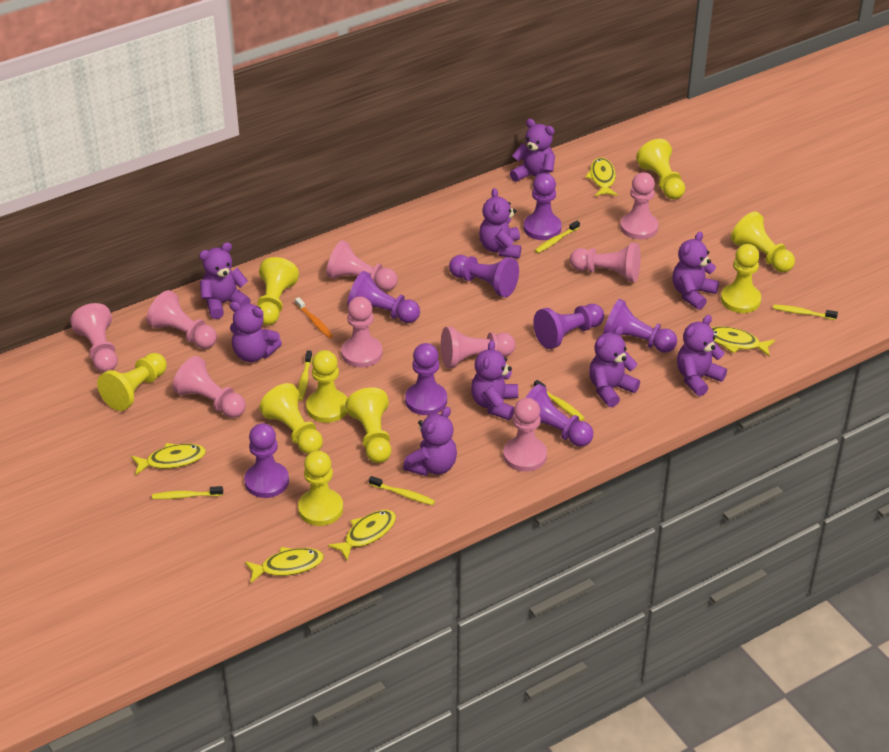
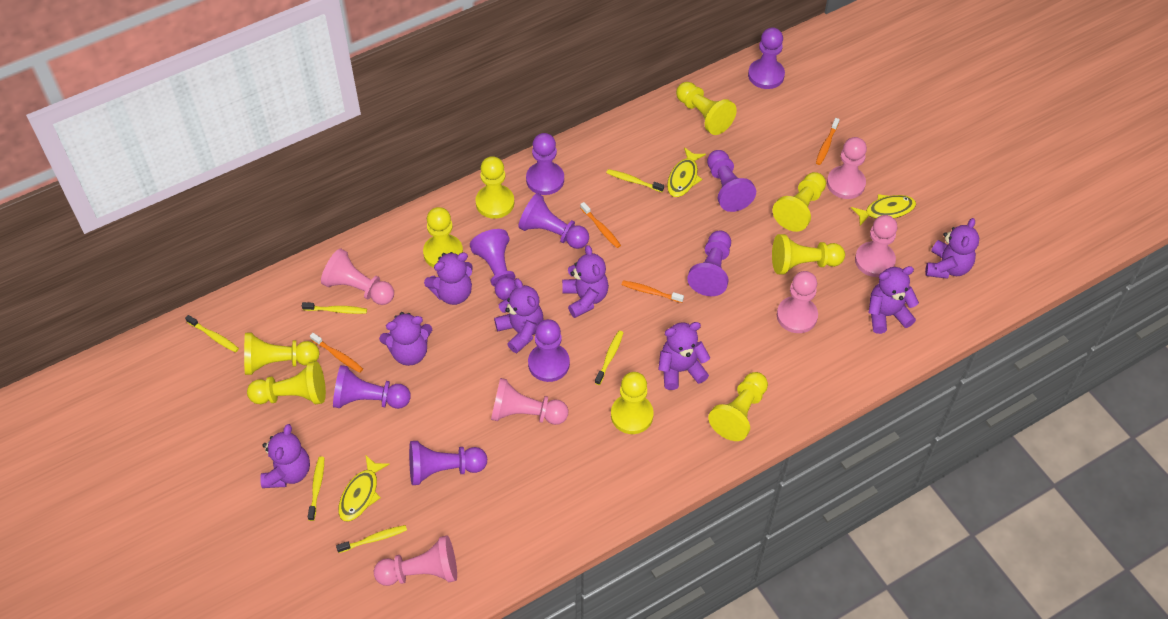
orange toothbrush: [295,297,333,338] = 1 -> [310,333,363,373] [580,202,621,248] [622,280,684,303] [816,118,840,165] = 4
pink pawn: [70,303,118,373] [147,290,217,349] [173,356,246,418] [326,240,398,291] [341,297,382,367] [441,327,516,368] [503,398,547,472] [570,243,641,282] [620,172,659,239] = 9 -> [321,248,394,305] [374,535,457,586] [491,378,568,425] [777,271,818,333] [827,137,867,199] [855,215,897,277] = 6
purple pawn: [244,423,289,498] [347,271,420,323] [405,343,447,415] [449,255,519,297] [524,173,562,240] [525,384,593,447] [533,304,604,349] [603,299,677,353] = 8 -> [333,365,411,409] [409,441,487,485] [470,229,517,301] [518,193,589,249] [526,133,564,195] [528,319,570,382] [687,230,731,296] [707,150,756,212] [748,27,785,89] = 9
purple teddy bear: [199,242,251,319] [230,302,282,362] [403,407,457,476] [471,340,518,420] [479,188,521,259] [510,119,555,182] [589,326,640,407] [672,232,719,310] [677,315,727,396] = 9 -> [260,424,310,488] [379,312,432,366] [424,252,473,305] [494,278,544,353] [562,245,609,318] [658,322,710,390] [868,266,919,334] [925,218,979,279] = 8
yellow fish: [131,443,206,476] [245,547,324,584] [328,510,396,560] [585,157,618,196] [712,326,775,356] = 5 -> [338,456,389,522] [667,147,706,197] [851,194,916,226] = 3

